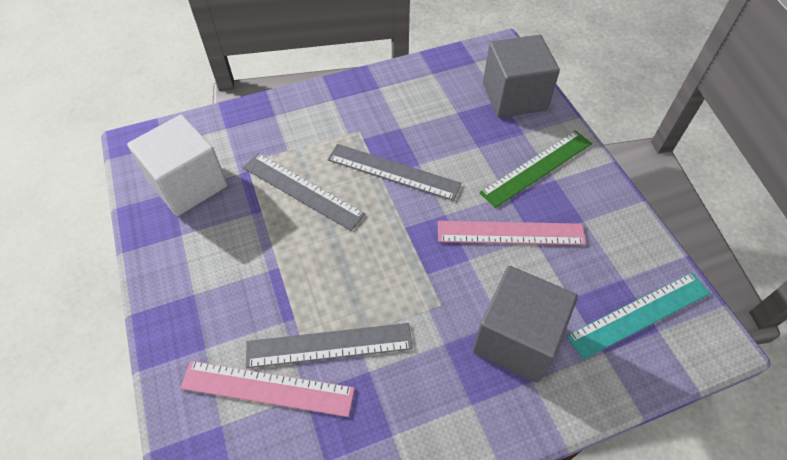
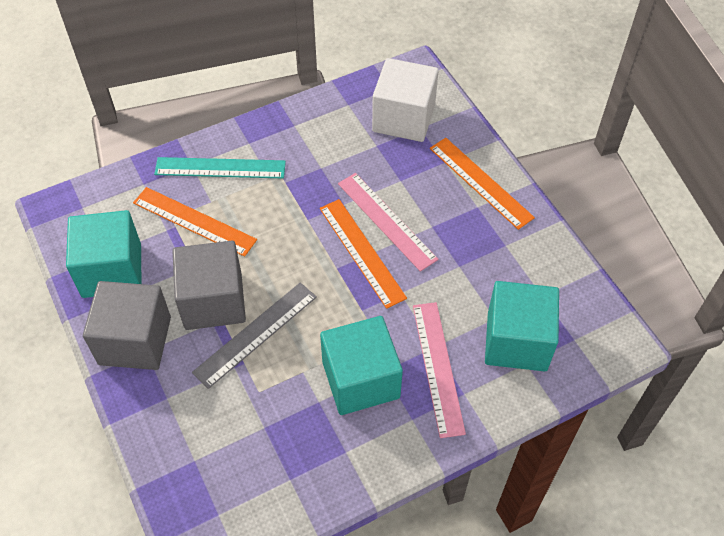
green ruler: [479,130,592,208] = 1 -> none = 0
grey ruler: [243,153,365,231] [246,323,413,368] [328,144,461,201] = 3 -> [192,282,317,389] = 1
orange ruler: none = 0 -> [133,187,257,257] [320,199,407,309] [430,138,535,230] = 3
turquoise cube: none = 0 -> [66,210,141,298] [320,316,403,415] [485,281,559,371] = 3

